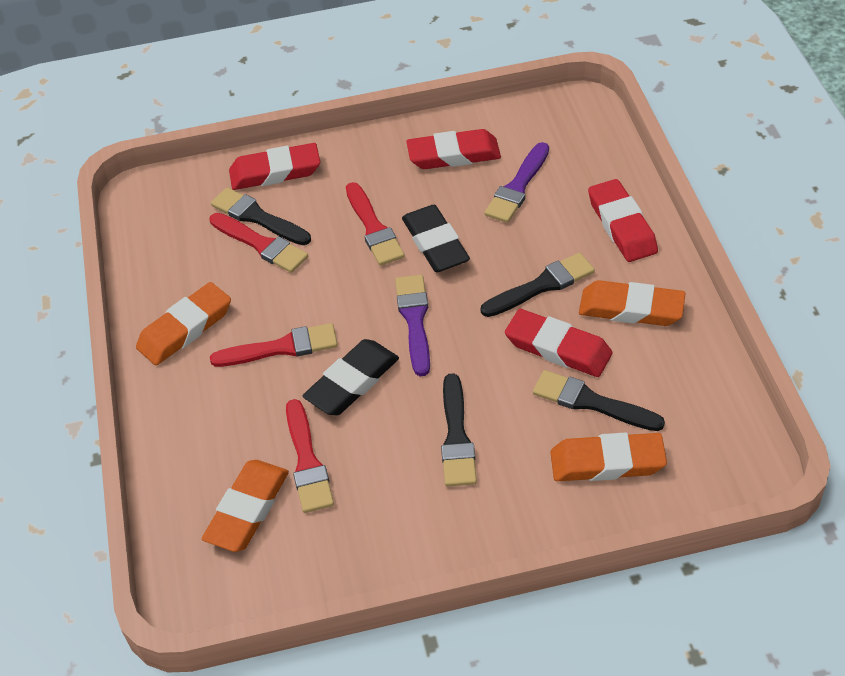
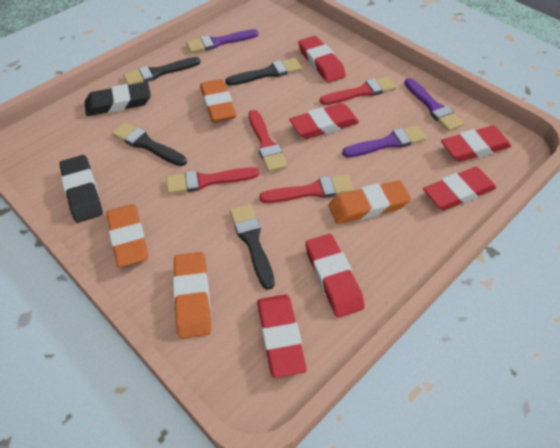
purple brush: [395,275,430,376] [484,142,549,223] = 2 -> [186,29,258,53] [342,125,427,157] [404,78,464,131] = 3
red eraser: [229,143,320,190] [406,129,501,169] [505,309,612,377] [588,179,658,262] = 4 -> [257,295,307,378] [289,103,359,139] [298,36,346,83] [305,234,365,318] [423,167,496,211] [441,126,511,162] = 6

